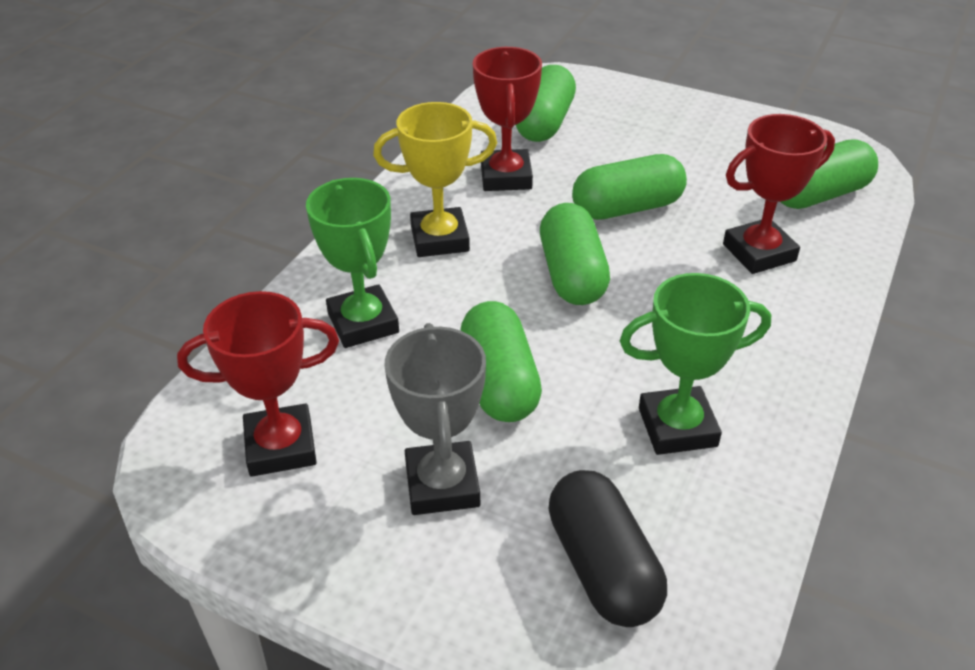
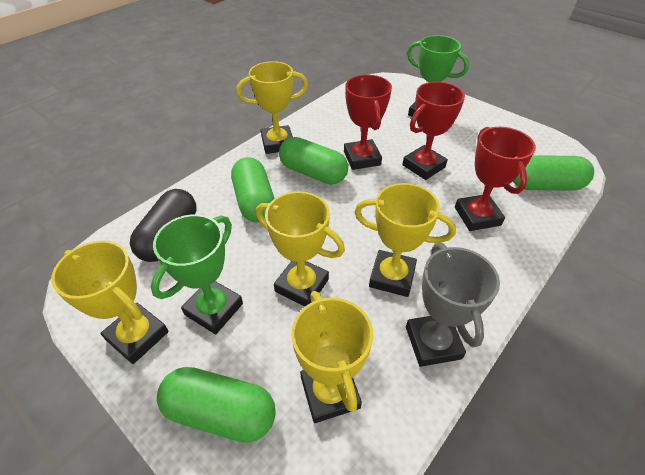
green capsule: [460,301,542,422] [516,65,576,142] [540,203,610,305] [572,154,687,220] [781,139,878,209] = 5 -> [157,367,276,443] [231,157,275,222] [279,137,348,185] [513,155,594,191] = 4
yellow trophy: [373,102,497,257] = 1 -> [51,240,169,364] [236,61,308,154] [256,191,345,306] [291,291,373,423] [355,183,456,297] = 5

